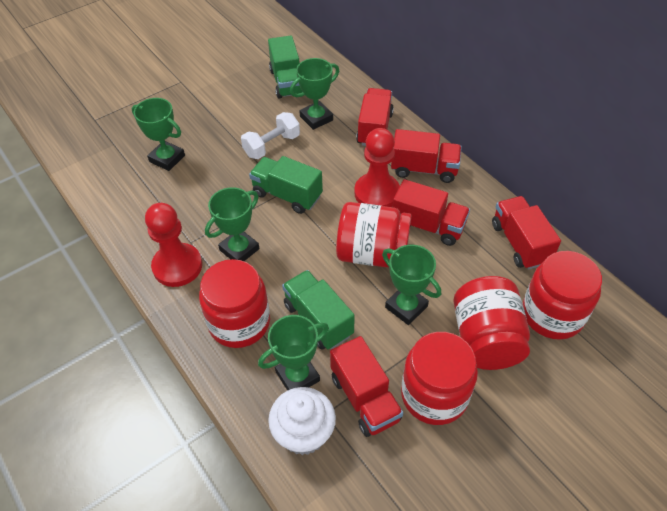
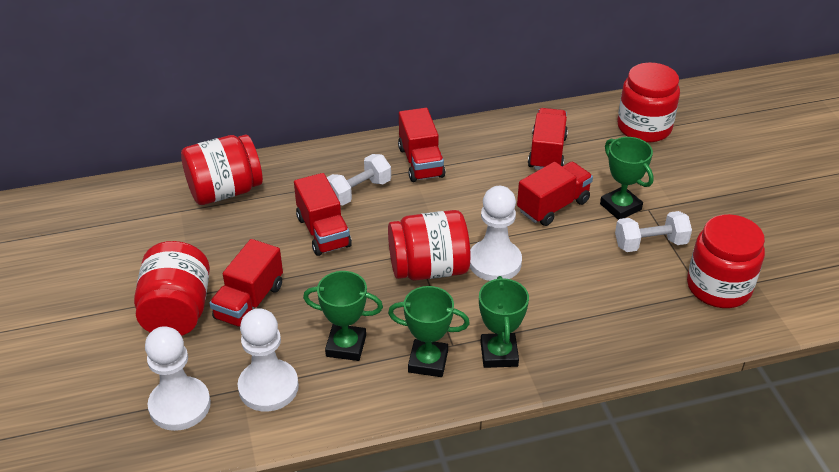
green trophy: [132,98,185,171] [205,187,260,261] [258,315,329,391] [290,58,339,130] [382,245,441,325] = 5 -> [303,271,383,361] [388,286,470,377] [479,276,529,368] [600,137,654,220] = 4
green truck: [249,156,323,214] [268,35,302,99] [282,270,355,350] = 3 -> none = 0
red pawn: [145,203,202,287] [354,128,400,207] = 2 -> none = 0
white cupcake: [268,387,336,455] = 1 -> none = 0
white dumbbell: [241,112,300,159] = 1 -> [327,154,391,206] [615,211,692,252] = 2
white pawn: none = 0 -> [145,326,211,431] [238,308,299,412] [470,186,522,281] = 3

